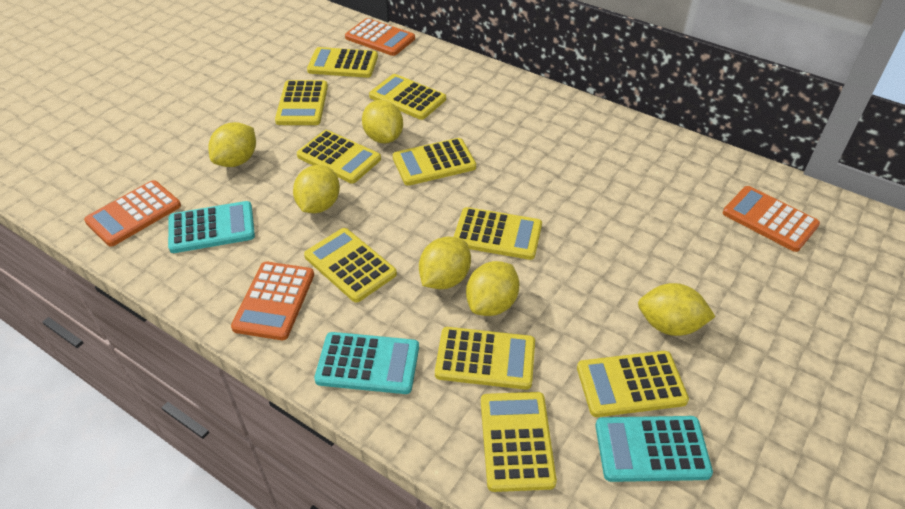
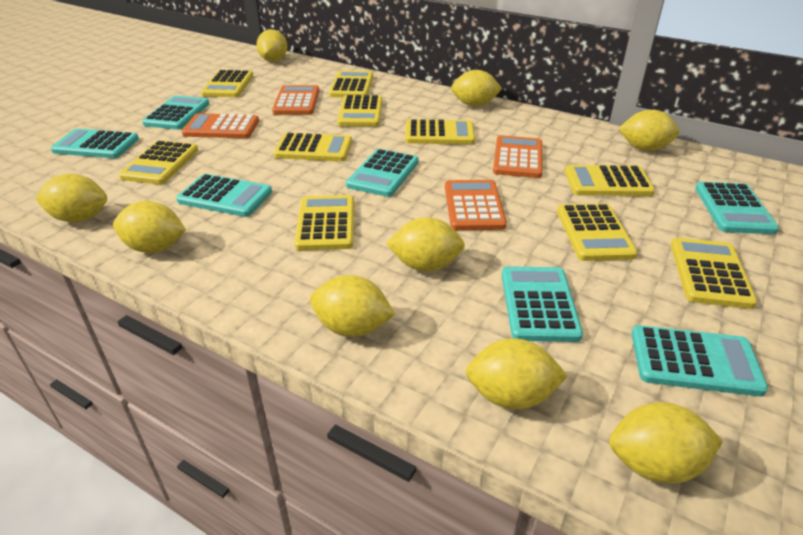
turquoise calculator: [168,201,255,253] [314,332,419,394] [596,416,713,482] = 3 -> [51,129,139,158] [142,96,209,129] [176,174,272,217] [346,149,419,197] [501,266,583,342] [632,325,768,397] [695,182,779,234] = 7
yellow lemon: [208,122,256,167] [293,165,340,213] [362,100,403,143] [419,237,471,289] [466,261,520,316] [638,283,716,336] = 6 -> [35,173,107,223] [113,201,186,253] [256,29,287,62] [310,275,395,337] [386,217,465,272] [451,70,502,106] [465,338,568,410] [609,402,723,484] [619,110,680,151] = 9

